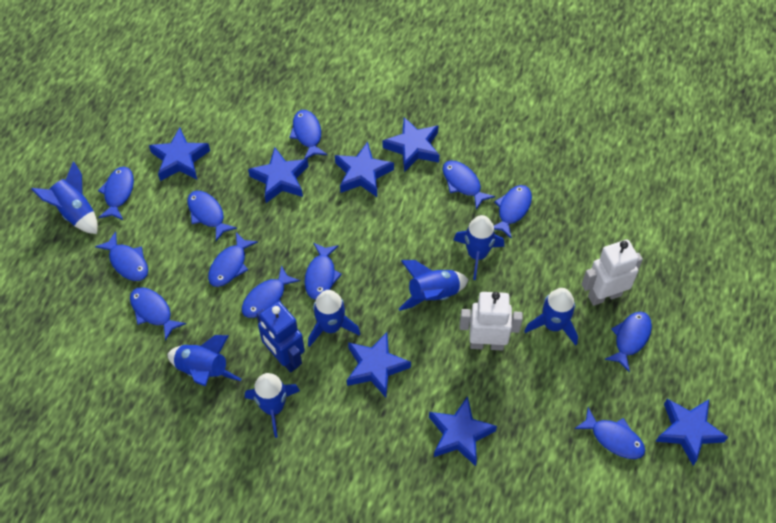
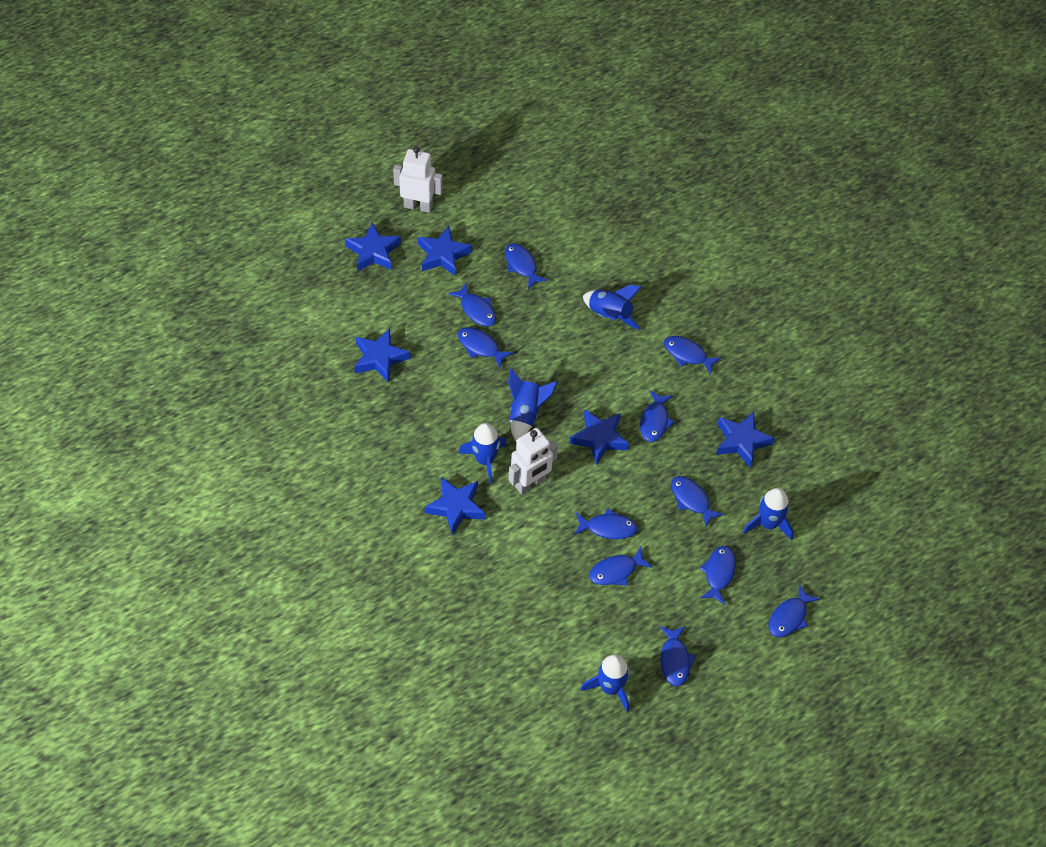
blue fish: [95,232,148,281] [98,167,134,220] [130,287,186,341] [187,191,237,241] [208,232,258,287] [242,265,300,318] [289,110,327,159] [305,243,342,300] [443,161,495,210] [494,185,532,239] [575,407,645,459] [604,312,652,372] = 12 -> [448,282,496,326] [458,327,513,368] [505,243,548,289] [574,509,638,539] [589,547,652,586] [640,390,675,442] [660,626,696,686] [664,336,722,375] [671,476,724,528] [699,546,736,605] [768,584,820,637] = 11
blue robot: [256,301,305,372] = 1 -> none = 0
blue rocket: [31,161,98,234] [167,335,242,386] [245,373,300,438] [308,290,361,347] [399,260,469,311] [454,215,504,280] [525,288,578,346] = 7 -> [458,423,506,484] [508,369,558,441] [581,655,630,712] [583,285,641,330] [743,488,794,541] = 5
blue star: [149,128,210,181] [248,147,308,203] [335,142,394,197] [347,332,411,397] [383,117,440,172] [429,396,497,466] [656,399,728,466] = 7 -> [345,223,401,272] [354,328,411,382] [418,226,472,276] [425,477,486,536] [569,409,629,465] [716,411,775,468] = 6

